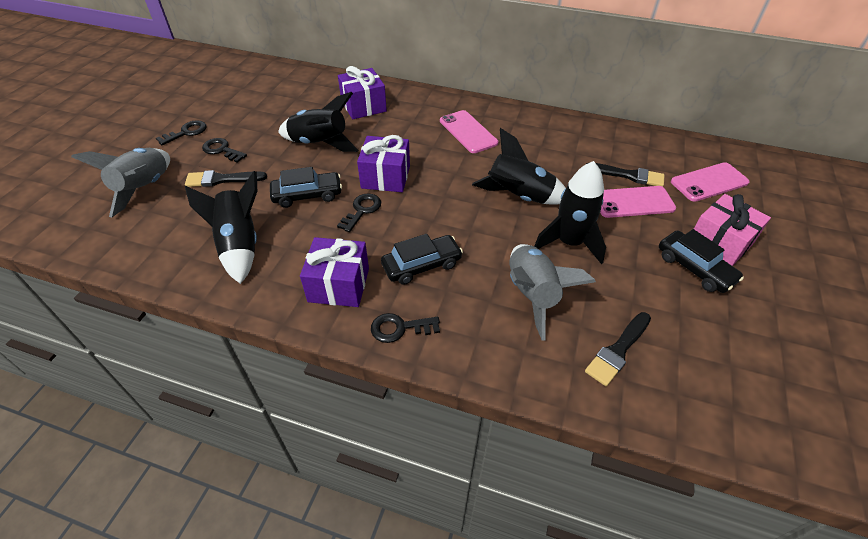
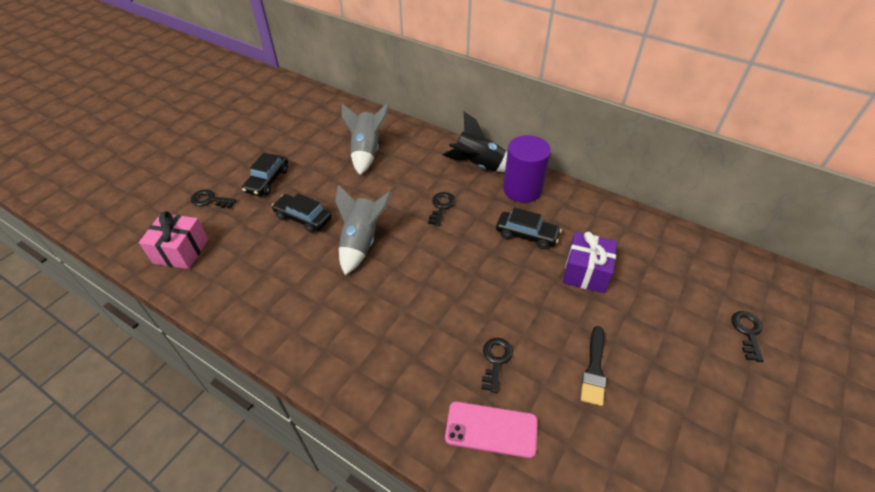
black brush: [185,170,267,187] [585,312,651,386] [586,162,664,187] = 3 -> [581,326,606,406] = 1
black rocket: [185,171,257,284] [278,92,359,152] [472,128,566,205] [534,161,606,264] = 4 -> [443,112,507,173] = 1
pink phone: [440,110,498,153] [600,186,676,218] [671,162,750,202] = 3 -> [445,401,538,458] = 1
purple cylinder: none = 0 -> [503,135,551,203] = 1
purple gift: [300,237,369,307] [338,66,387,119] [357,135,410,192] = 3 -> [563,232,617,293] = 1

